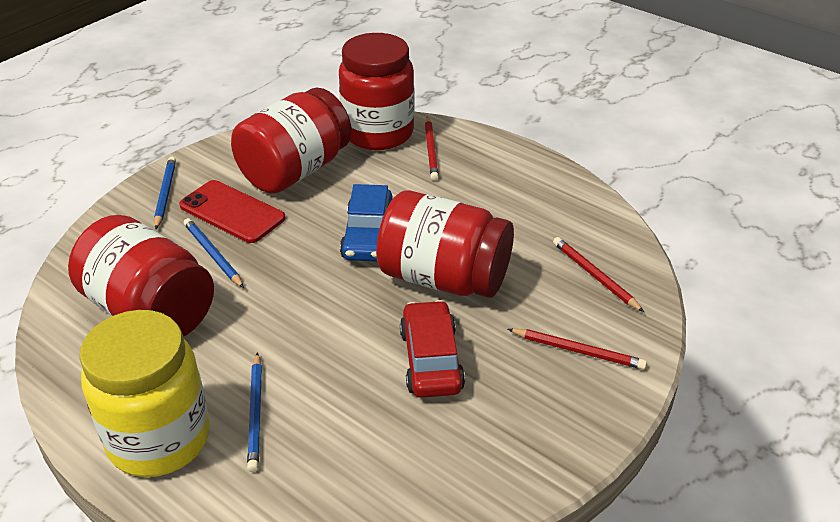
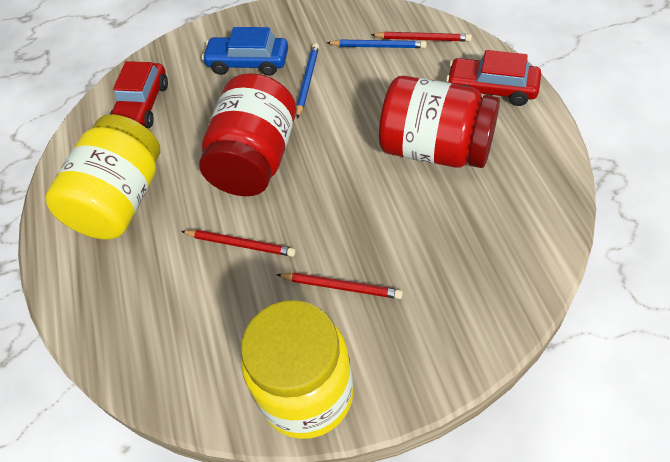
blue pencil: [154,157,176,229] [184,218,244,288] [247,352,262,472] = 3 -> [296,43,319,118] [327,40,427,48] = 2
red car: [400,300,465,398] = 1 -> [110,61,168,128] [446,50,541,106] = 2
red jar: [68,215,214,337] [231,88,352,193] [339,33,415,150] [376,190,514,298] = 4 -> [199,73,296,196] [379,76,500,168] = 2
red phone: [179,180,285,243] = 1 -> none = 0
yellow jar: [80,310,210,477] = 1 -> [45,114,160,240] [241,300,354,439] = 2

